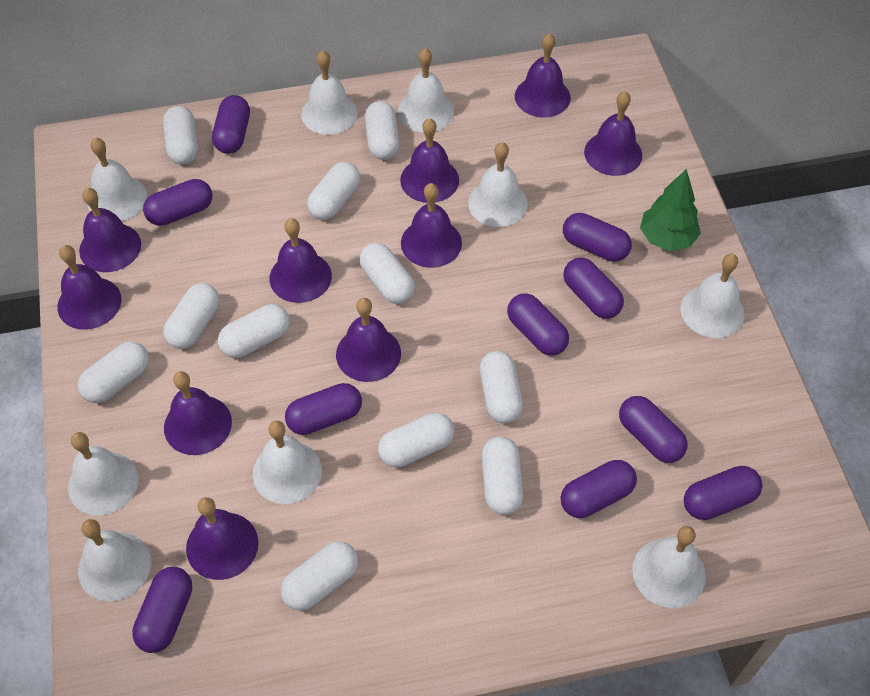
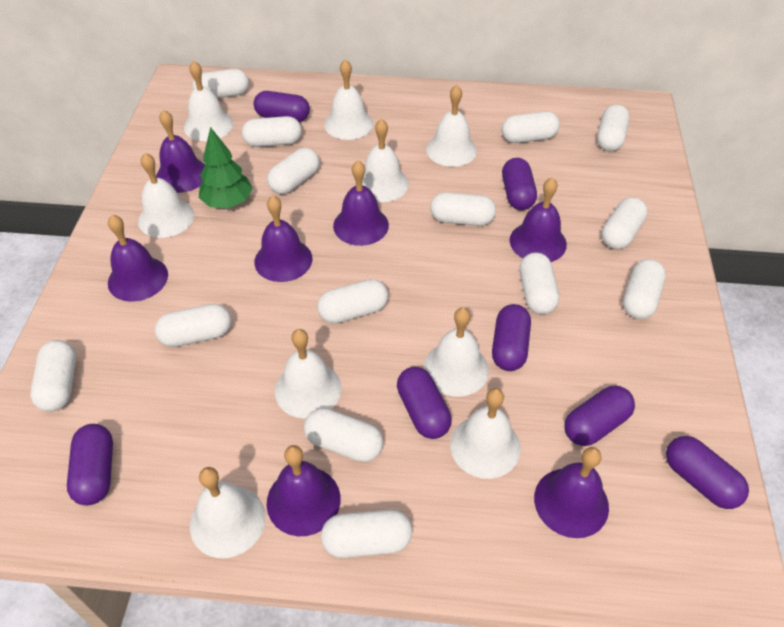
purple bell: [57,245,122,330] [79,188,141,272] [164,371,232,455] [186,497,258,580] [270,218,332,303] [336,298,401,382] [400,118,459,203] [401,183,462,268] [515,33,571,117] [584,91,642,176] = 10 -> [108,215,168,302] [156,110,205,193] [254,196,312,282] [267,445,341,536] [333,161,389,246] [510,177,567,262] [534,447,609,538] = 7
purple capsule: [132,567,192,653] [143,179,212,226] [212,95,250,154] [285,383,362,435] [507,293,569,356] [561,460,637,518] [563,213,632,262] [563,257,624,319] [619,396,687,463] [684,466,763,520] = 10 -> [67,424,113,505] [254,91,310,122] [397,367,452,439] [492,304,531,371] [502,158,537,210] [564,386,635,446] [666,436,749,509] = 7
white capsule: [78,341,149,403] [163,106,198,165] [163,283,220,349] [218,304,290,358] [280,541,358,611] [307,162,360,220] [359,243,415,304] [365,101,400,160] [378,412,454,467] [479,351,523,423] [481,437,523,515] = 11 -> [30,340,76,412] [155,304,231,347] [193,69,249,98] [242,116,302,147] [267,148,320,194] [304,408,383,462] [317,279,388,324] [321,509,412,558] [430,192,496,226] [502,111,560,143] [519,253,559,315] [597,104,630,151] [602,197,648,249] [623,259,666,319] = 14

